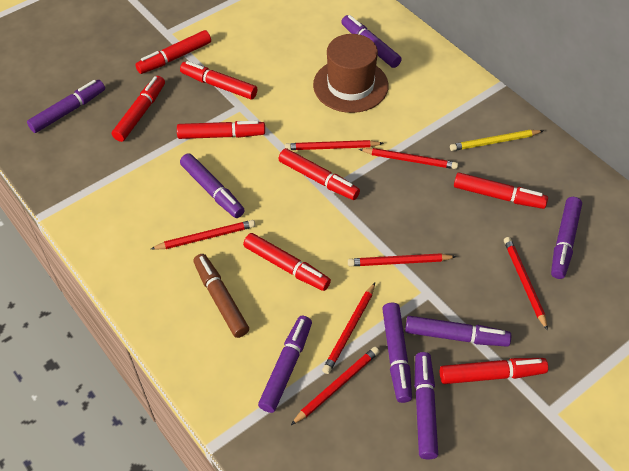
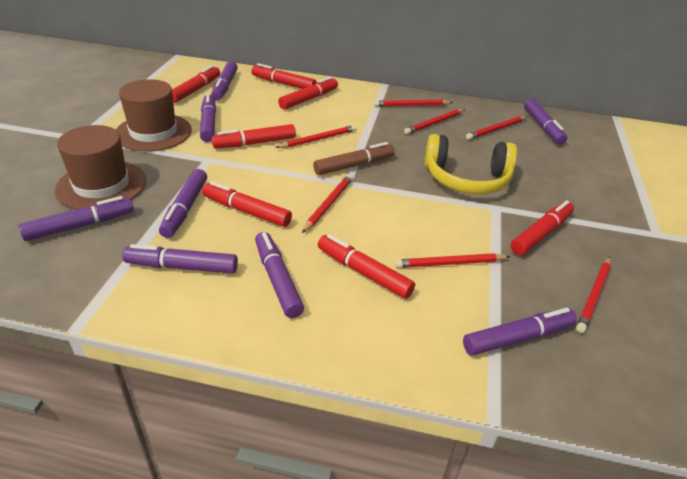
brown hat: [313,34,389,113] = 1 -> [55,125,146,209] [116,79,192,152] = 2
red marker: [112,76,165,142] [135,30,211,74] [177,121,265,139] [180,61,257,100] [243,233,331,291] [279,148,360,200] [440,358,548,384] [454,173,548,209] = 8 -> [172,65,220,103] [202,181,292,227] [212,124,296,149] [251,63,316,89] [278,76,338,110] [318,234,415,299] [510,200,574,255] = 7
yellow headphones: none = 0 -> [425,134,517,194] = 1
yellow pencil: [450,130,543,151] = 1 -> none = 0

